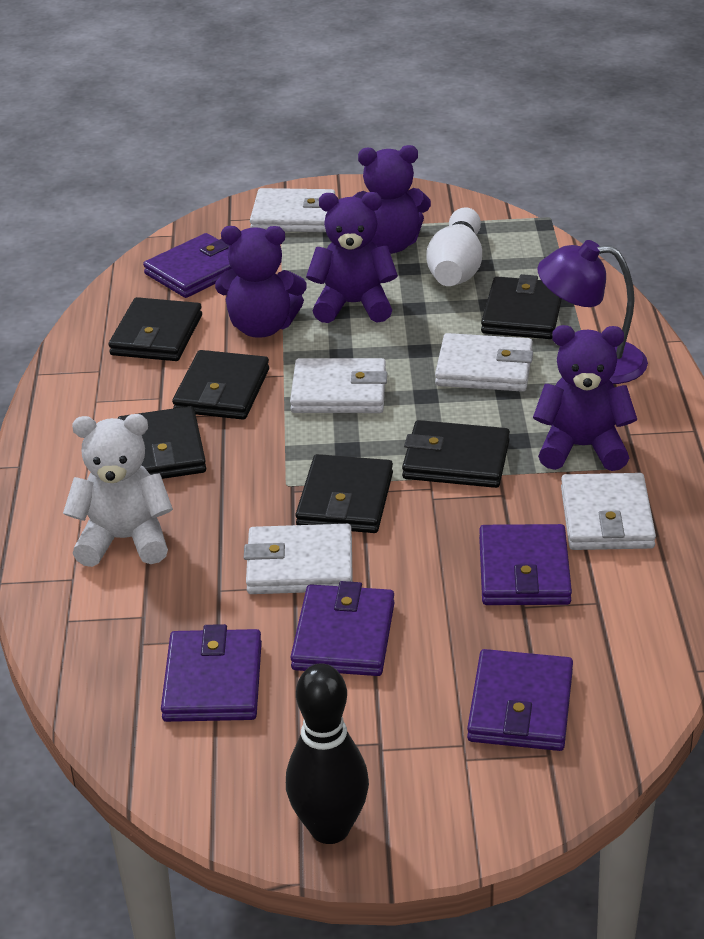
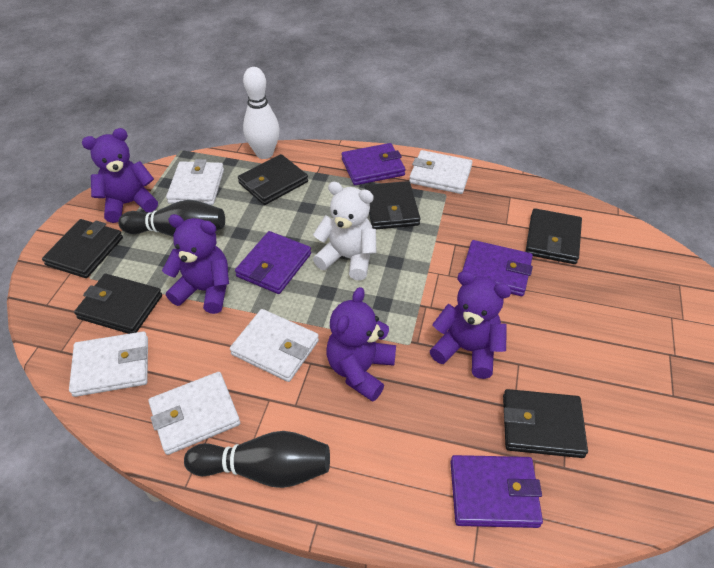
black bowling pin: [286,663,369,844] = 1 -> [118,200,225,237] [184,431,330,488] = 2
purple lamp: [537,240,648,384] = 1 -> none = 0
purple wallet: [143,233,233,298] [161,624,262,722] [290,581,395,676] [467,649,573,751] [479,524,572,605] = 5 -> [235,231,311,294] [342,143,406,185] [450,455,543,528] [462,240,533,296] = 4

